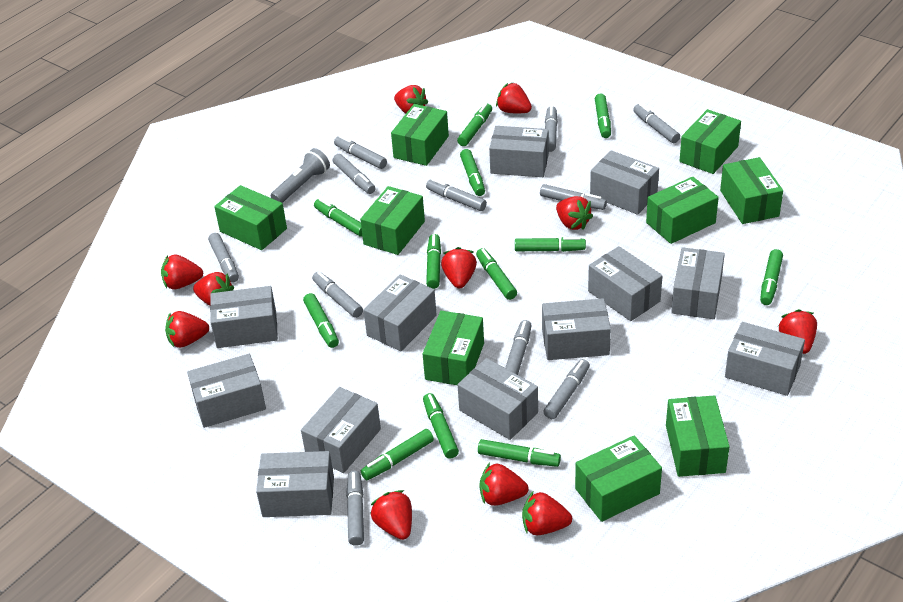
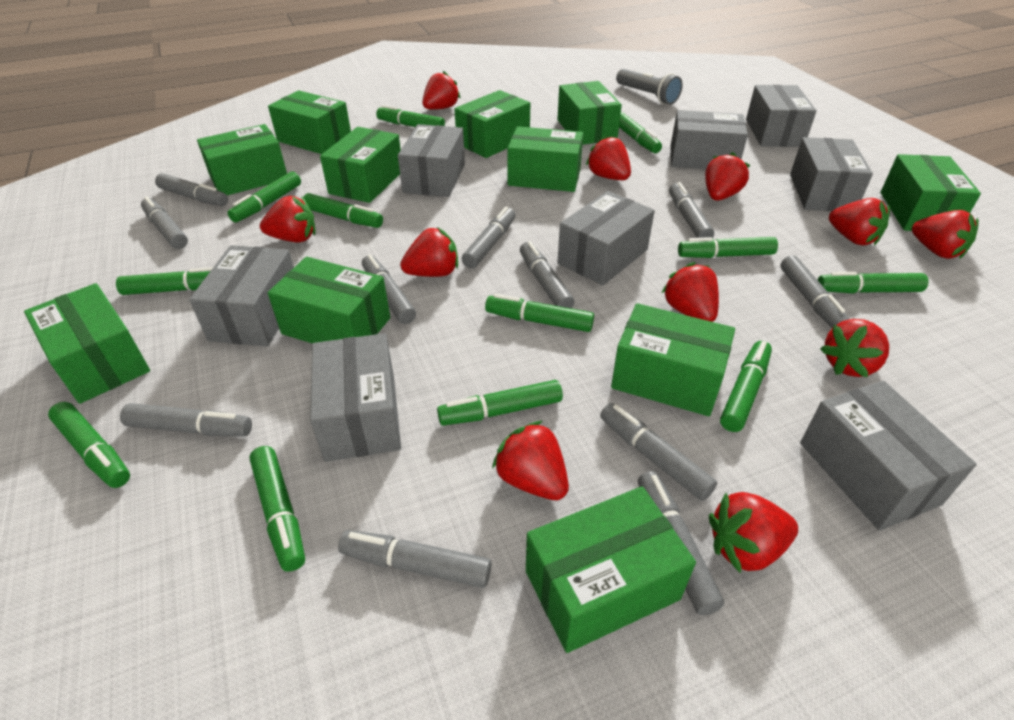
green box: [214,185,287,250] [360,186,425,255] [391,104,449,166] [423,311,484,385] [575,436,662,522] [646,177,719,244] [666,395,730,477] [680,109,741,174] [720,157,783,224] = 9 -> [24,283,150,404] [197,124,287,195] [268,90,351,154] [268,257,390,344] [320,127,401,203] [454,90,530,158] [507,126,583,192] [526,486,696,653] [558,81,622,145] [611,303,735,416] [880,154,981,231] = 11
grey box: [187,354,266,428] [210,286,278,348] [256,451,334,517] [301,387,381,473] [363,274,437,351] [458,358,538,440] [489,126,549,177] [542,298,611,360] [588,246,662,321] [590,150,659,215] [671,247,725,319] [725,322,805,396] = 12 -> [189,245,294,346] [310,333,401,462] [398,124,465,197] [558,191,655,285] [670,110,748,169] [746,85,817,147] [790,137,873,211] [800,381,977,531] = 8

